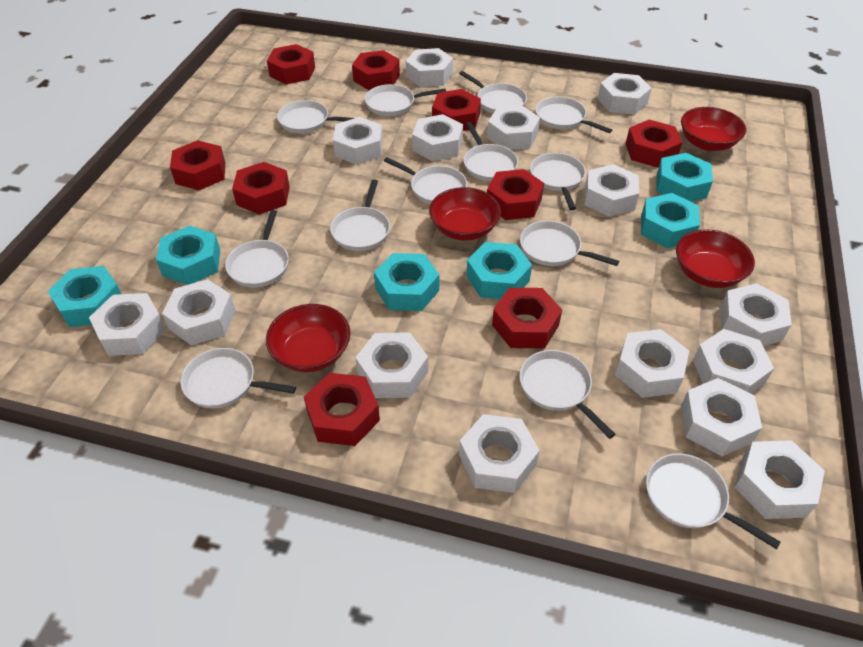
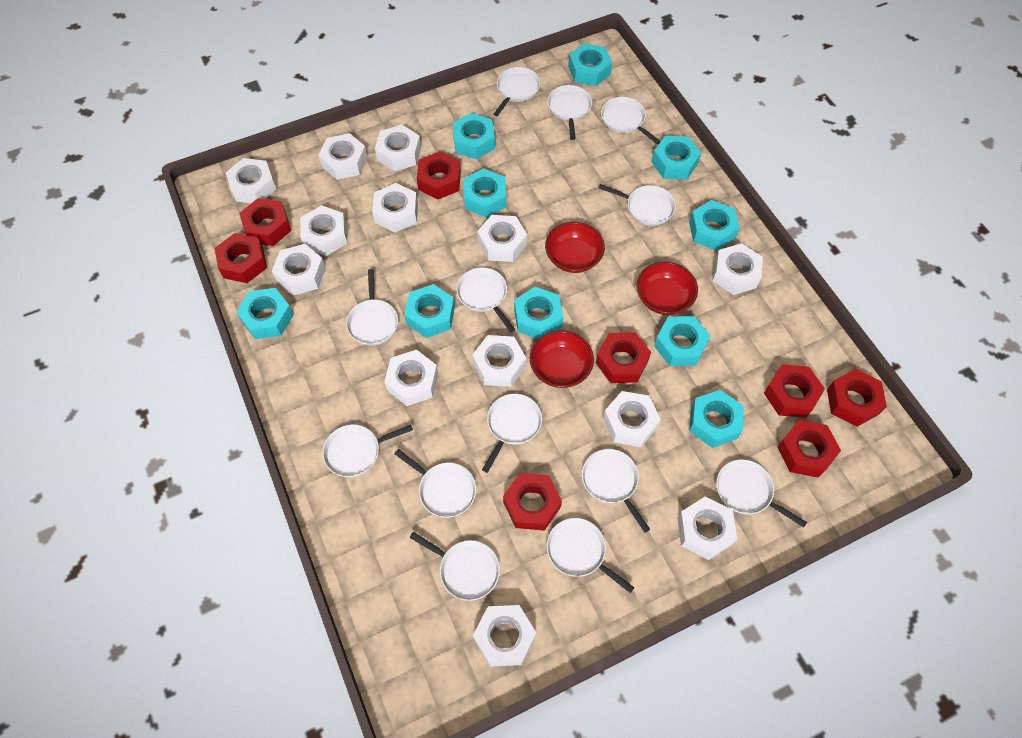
red bowl: [266,304,350,372] [429,187,501,241] [676,229,755,288] [681,107,746,151] = 4 -> [530,330,594,388] [545,222,605,273] [636,262,698,315] = 3
red nut: [170,140,225,190] [232,162,290,215] [267,44,315,84] [304,373,380,446] [352,50,400,90] [432,89,481,131] [487,169,544,220] [492,288,562,348] [626,120,682,168] = 9 -> [215,233,267,283] [240,198,291,246] [417,151,461,200] [503,473,562,531] [596,332,651,383] [764,364,825,418] [777,420,841,478] [827,369,887,427] = 8
turquoise nut: [48,266,121,327] [156,226,220,285] [374,253,440,311] [467,242,532,299] [641,193,700,248] [657,153,713,202] = 6 -> [236,288,294,339] [404,284,455,338] [452,113,495,159] [463,168,506,217] [514,287,563,339] [568,43,612,86] [651,136,701,180] [654,316,710,366] [689,200,740,251] [689,390,744,448] = 10
white nut: [89,293,166,356] [162,279,235,345] [333,117,383,165] [355,332,428,398] [406,48,453,87] [412,114,463,161] [459,414,540,493] [487,106,540,150] [585,164,640,217] [598,73,652,115] [615,329,689,398] [681,378,762,456] [693,329,774,394] [720,283,792,346] [734,440,825,519] = 15 -> [226,158,277,203] [272,244,326,295] [300,205,347,256] [318,133,368,180] [372,183,418,233] [375,125,421,171] [384,350,438,406] [472,335,526,387] [473,605,536,667] [477,215,527,262] [603,391,661,447] [678,496,737,560] [713,243,763,295] = 13

